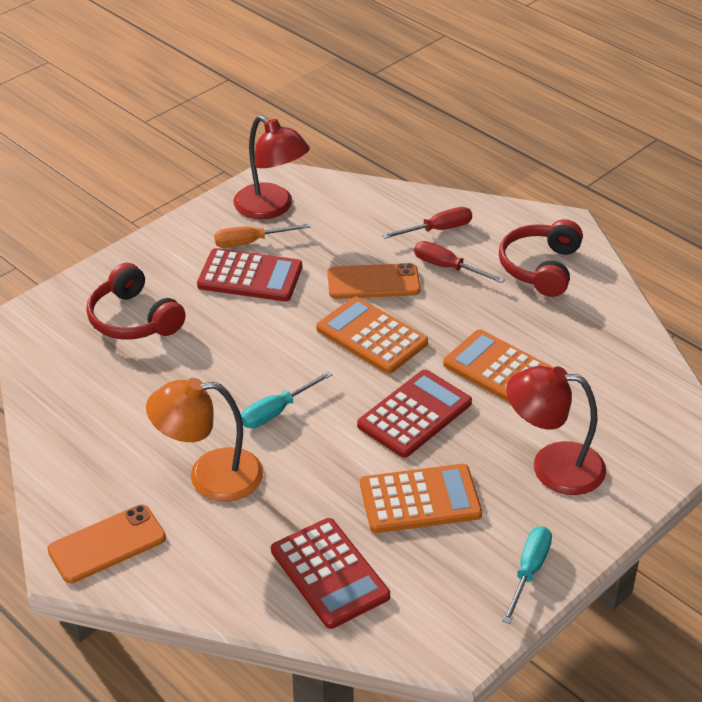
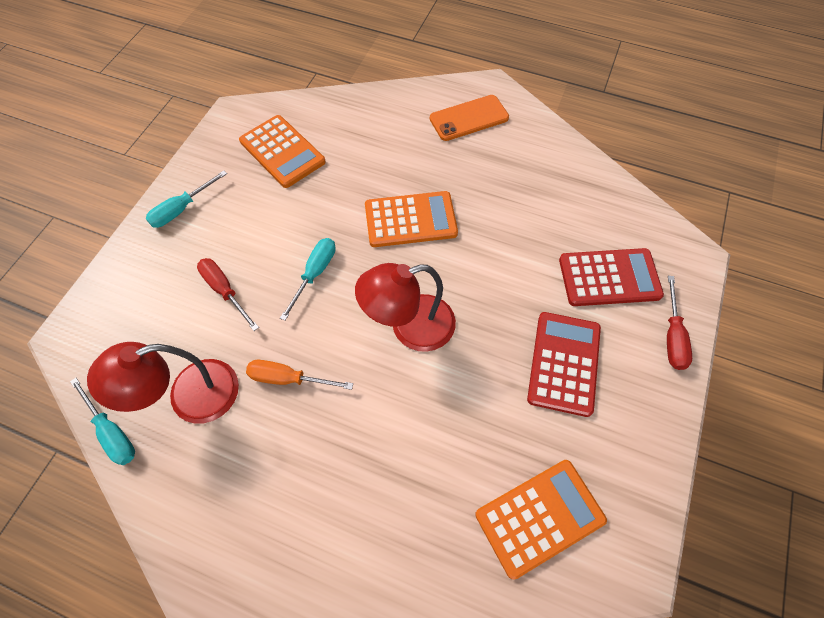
orange lamp: [146,378,263,501] = 1 -> none = 0
orange phone: [47,505,166,583] [327,263,420,299] = 2 -> [430,95,509,141] = 1
red calculator: [197,248,302,301] [271,518,390,629] [357,370,472,458] = 3 -> [527,312,601,417] [559,248,664,306] = 2
red headphones: [86,263,186,340] [499,219,583,297] = 2 -> none = 0
turquoise screwdriver: [241,371,333,428] [502,526,552,624] = 2 -> [70,378,135,465] [146,171,227,228] [280,238,336,321] = 3

